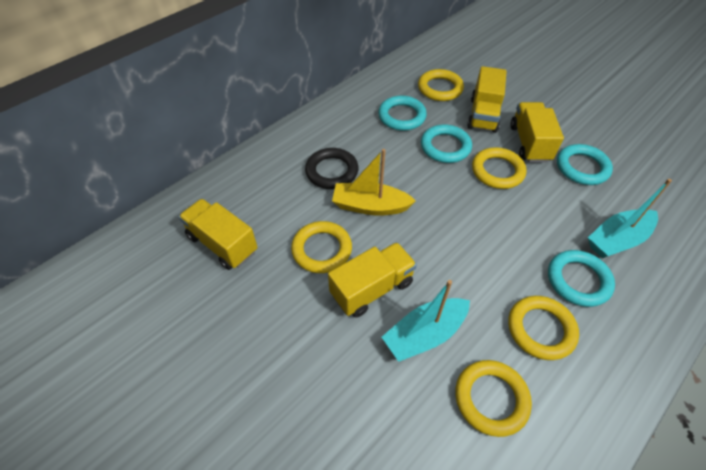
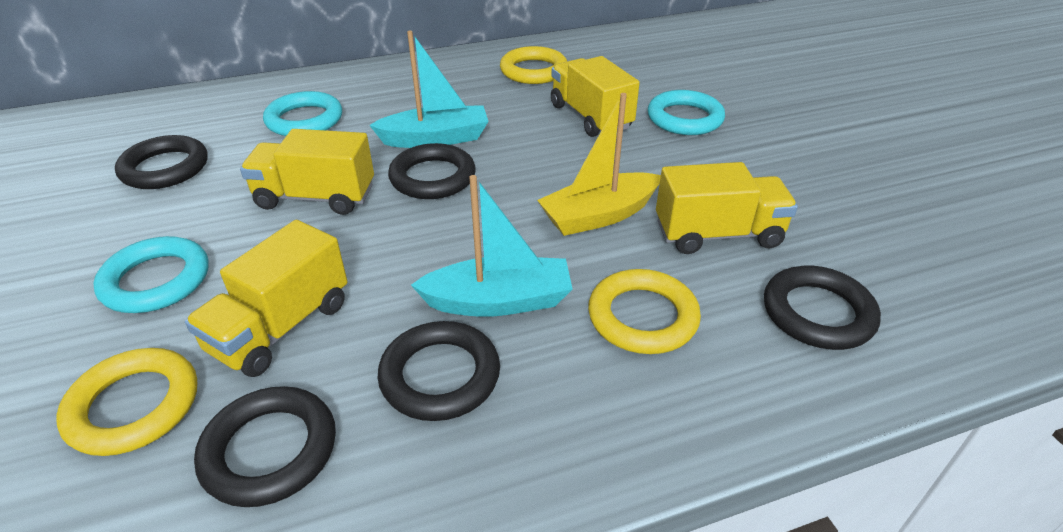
black ring: [305,148,358,189] = 1 -> [115,135,208,189] [194,386,336,507] [378,321,500,421] [388,143,476,199] [764,266,881,350] = 5
turquoise ring: [378,96,427,131] [421,124,472,163] [548,250,615,307] [557,144,613,185] = 4 -> [93,236,209,313] [263,91,342,136] [648,90,725,135] = 3
yellow ring: [291,221,352,273] [418,69,464,101] [455,360,532,437] [472,147,527,189] [508,296,579,360] = 5 -> [56,348,197,456] [500,46,567,84] [588,269,701,354] = 3

